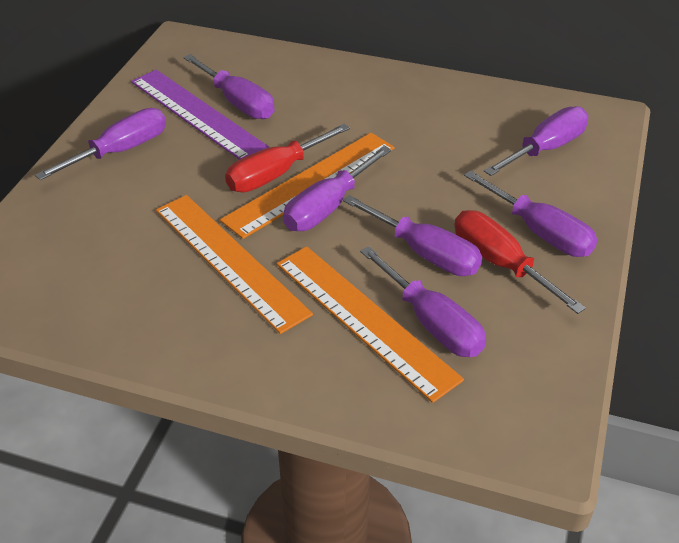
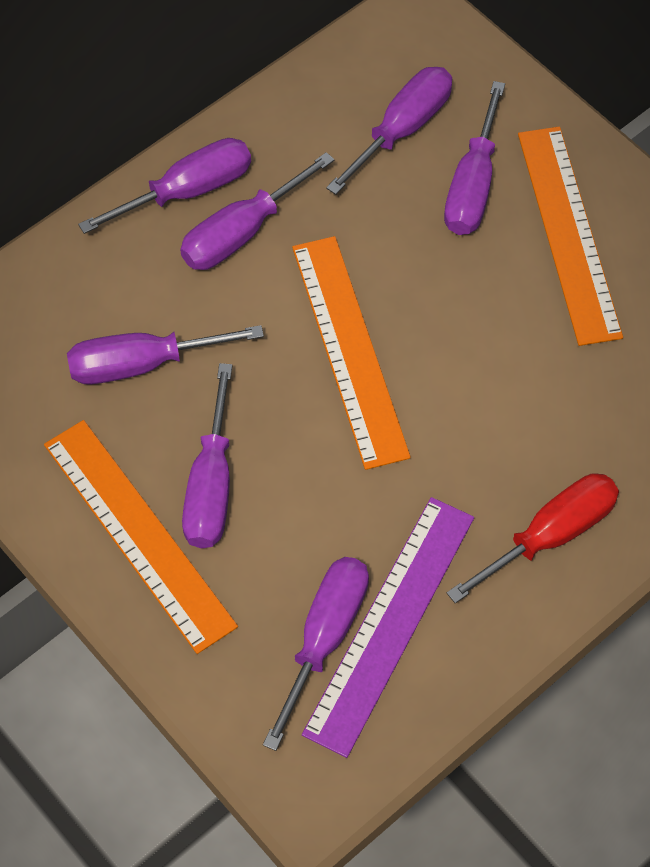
red screwdriver: [225,124,350,192] [454,210,586,314] = 2 -> [447,473,619,603] = 1

